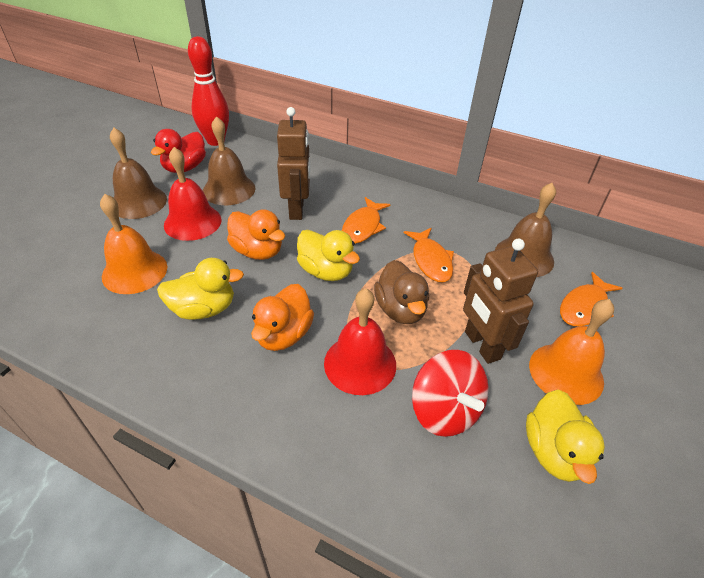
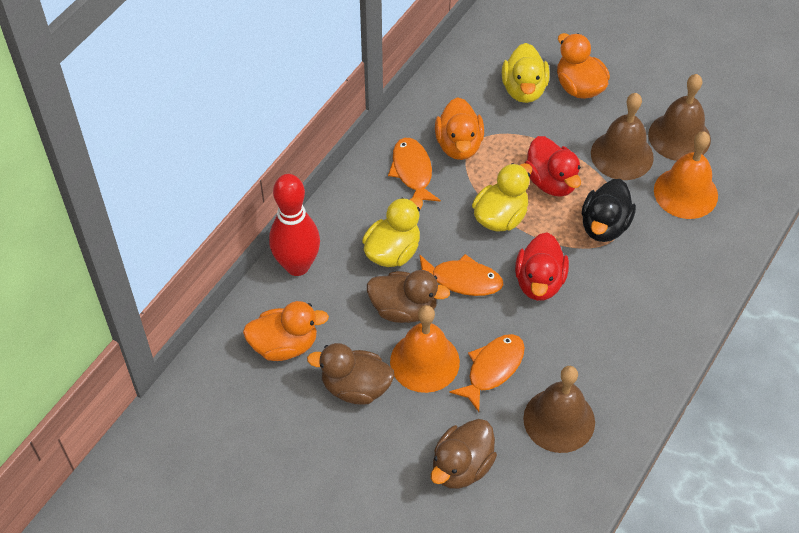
black duck: none = 0 -> [582,179,636,242] = 1
brown duck: [374,260,429,324] = 1 -> [307,343,395,405] [367,270,450,323] [431,419,497,489] = 3
brown robot: [277,107,310,220] [463,238,538,364] = 2 -> none = 0
orange duck: [227,210,285,260] [251,284,314,351] = 2 -> [243,301,329,361] [435,97,484,160] [557,33,610,99] = 3
red bell: [164,147,222,241] [324,288,396,395] = 2 -> none = 0
red duck: [151,129,206,173] = 1 -> [515,233,569,301] [525,136,581,197] = 2
red spinning top: [412,350,489,437] = 1 -> none = 0

